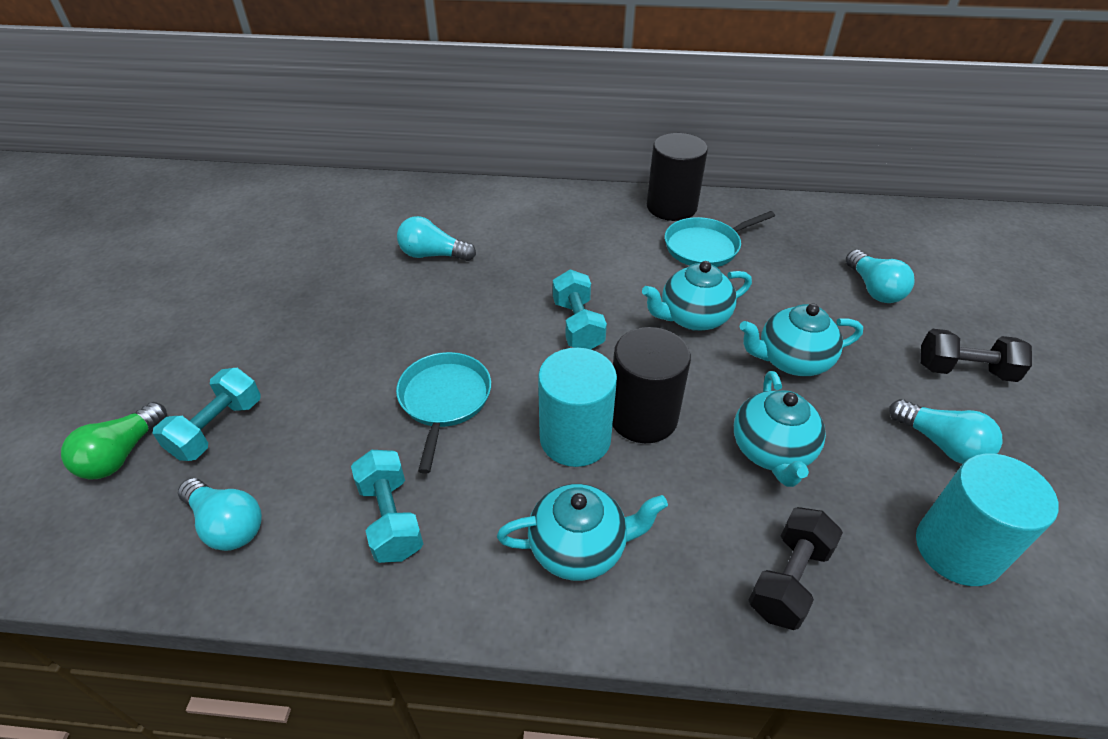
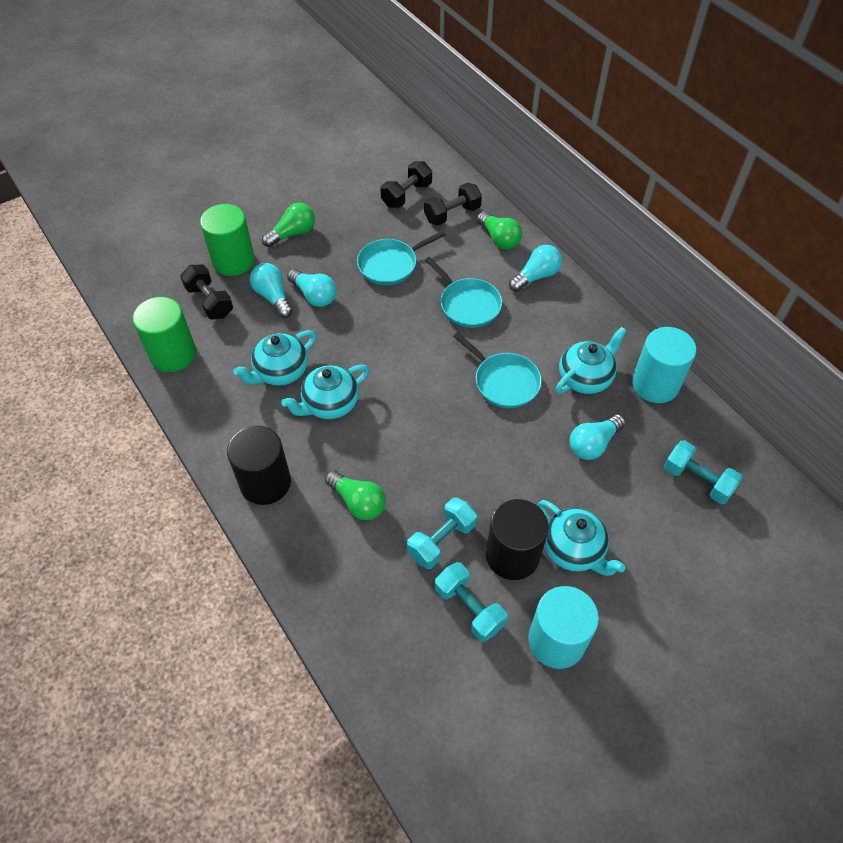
black dumbbell: [749,507,843,630] [921,329,1032,382] = 2 -> [180,265,233,319] [380,161,432,208] [424,183,482,226] = 3
green cylinder: none = 0 -> [133,297,196,372] [200,204,255,276] = 2
green light bulb: [61,402,167,480] = 1 -> [262,203,315,247] [325,470,386,520] [477,211,522,250] = 3
turquoise pan: [396,352,491,474] [665,211,775,267] = 2 -> [357,230,446,285] [425,257,502,328] [453,332,542,408] = 3

